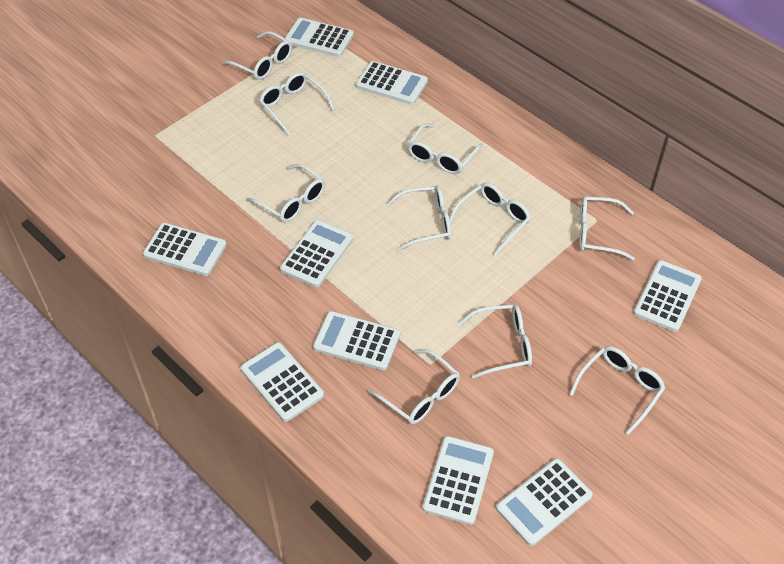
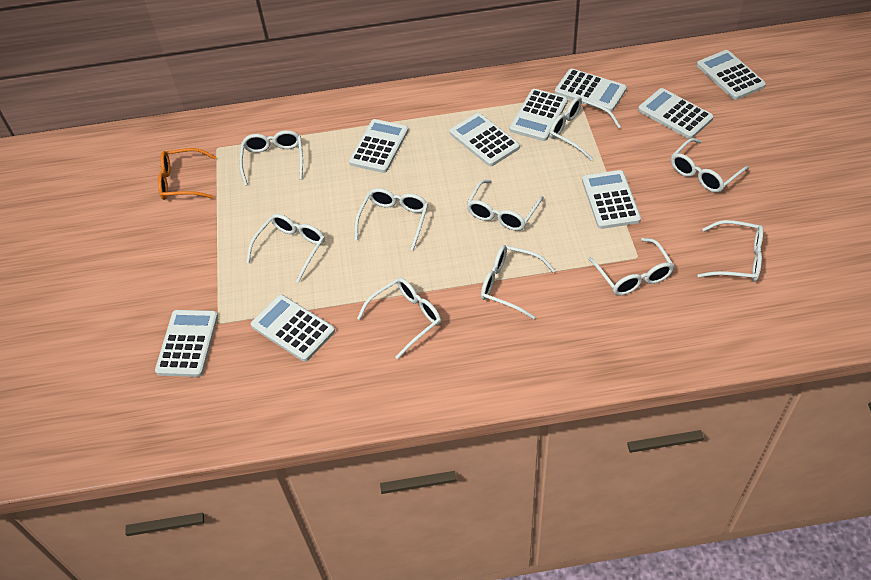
orange glasses: none = 0 -> [158,148,216,200] = 1

